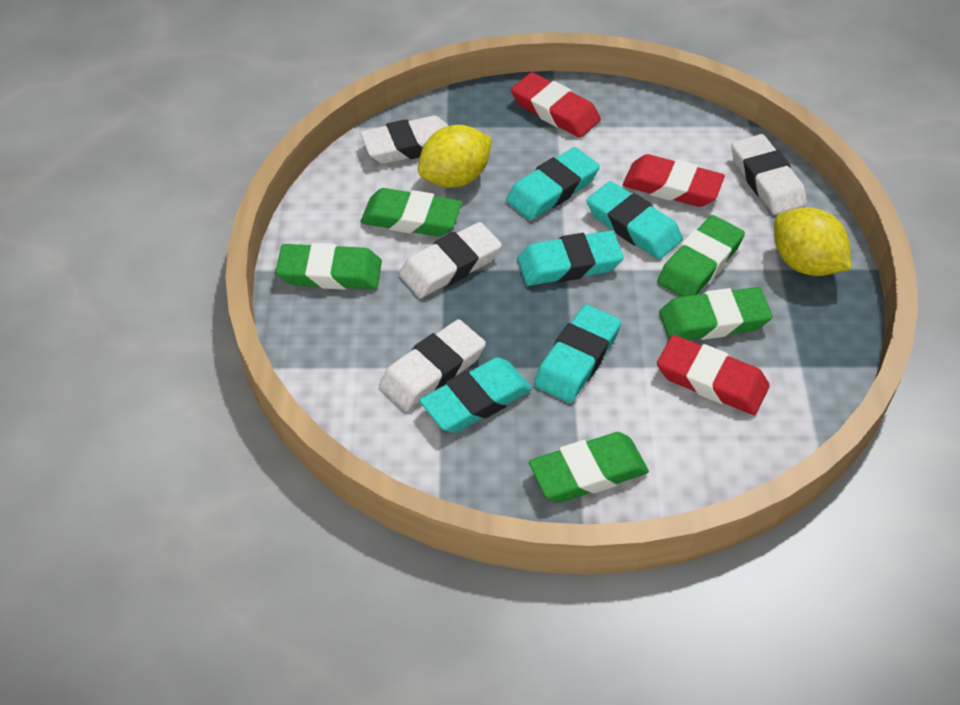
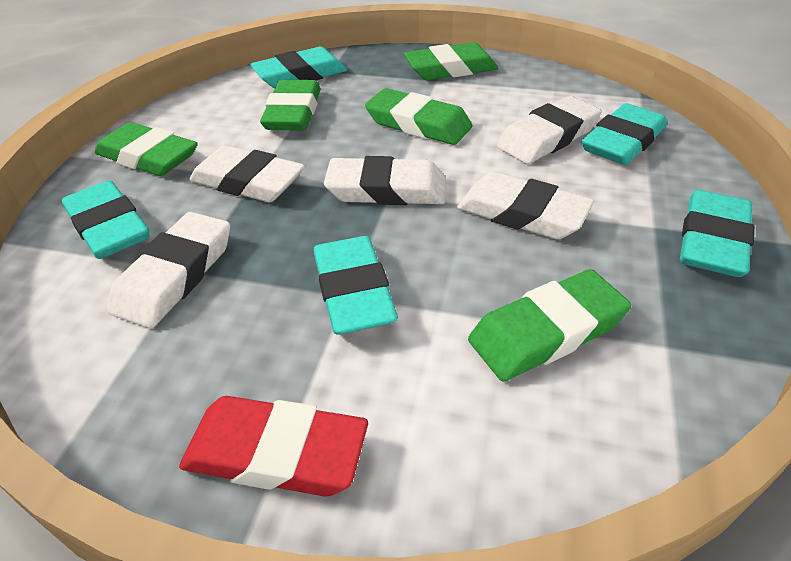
red eraser: [511,72,601,138] [623,154,725,207] [657,335,770,415] = 3 -> [179,396,368,497] = 1
white eraser: [360,116,448,164] [379,319,486,411] [399,222,502,298] [731,134,807,215] = 4 -> [107,212,230,328] [189,145,305,202] [324,156,446,205] [457,171,594,239] [497,96,602,164] = 5
yellow lemon: [418,125,492,188] [774,207,851,276] = 2 -> none = 0

